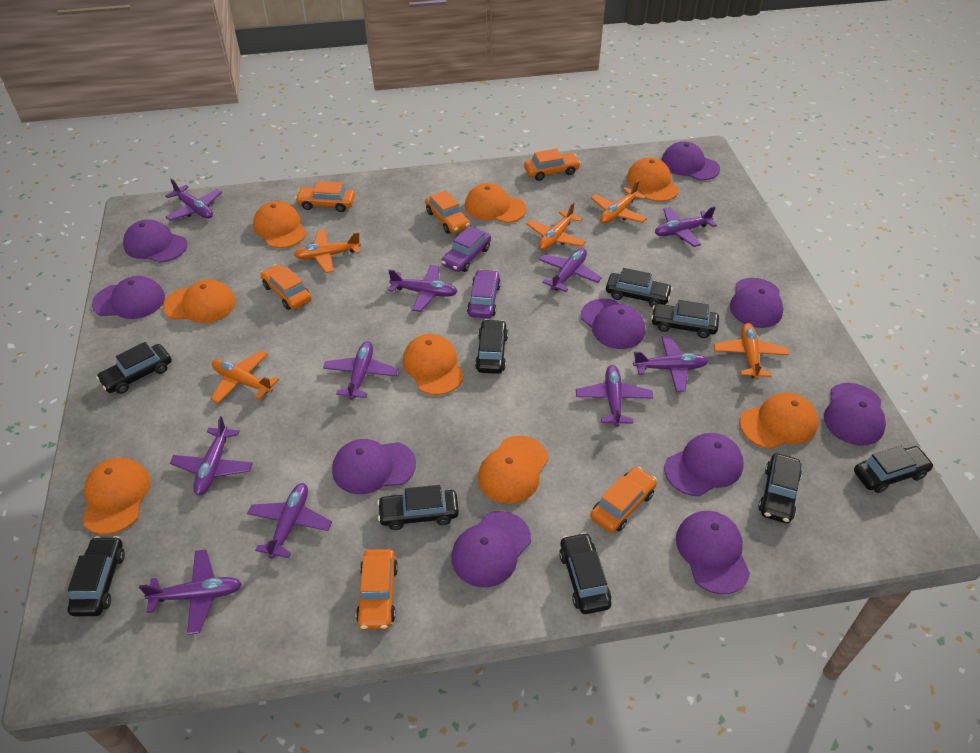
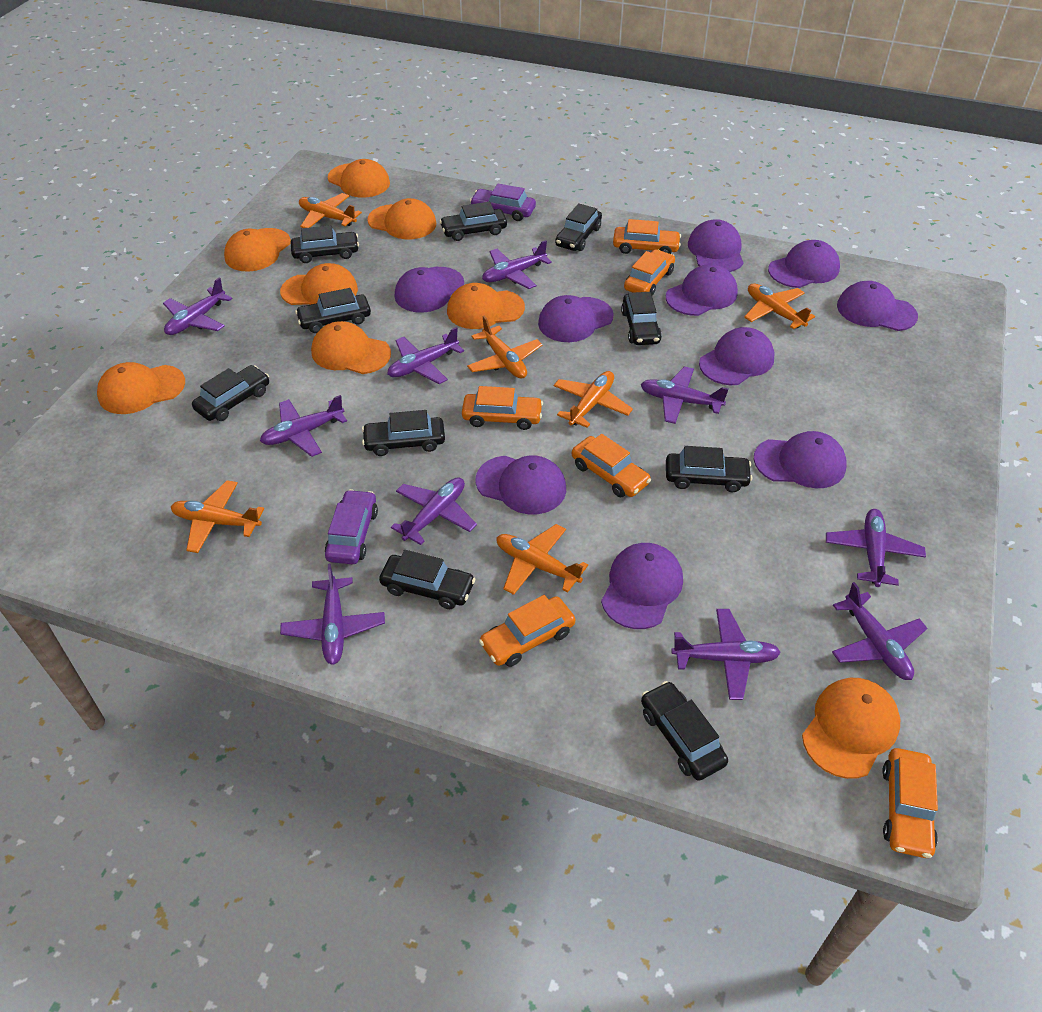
black car: [67,536,125,616] [96,342,172,394] [377,485,459,530] [475,319,508,374] [559,532,611,614] [606,268,672,308] [651,300,719,338] [758,453,802,523] [854,446,934,493] = 9 -> [192,365,269,421] [291,225,359,263] [295,288,371,333] [362,410,445,456] [379,550,475,609] [439,202,507,241] [555,203,602,251] [621,292,662,345] [641,681,728,781] [666,446,752,492] = 10
orange plane: [211,350,279,403] [294,230,361,273] [526,202,586,250] [591,180,647,224] [714,323,789,380] = 5 -> [171,480,264,553] [299,193,362,228] [467,316,542,379] [496,524,588,595] [554,371,633,428] [744,283,815,329] = 6

